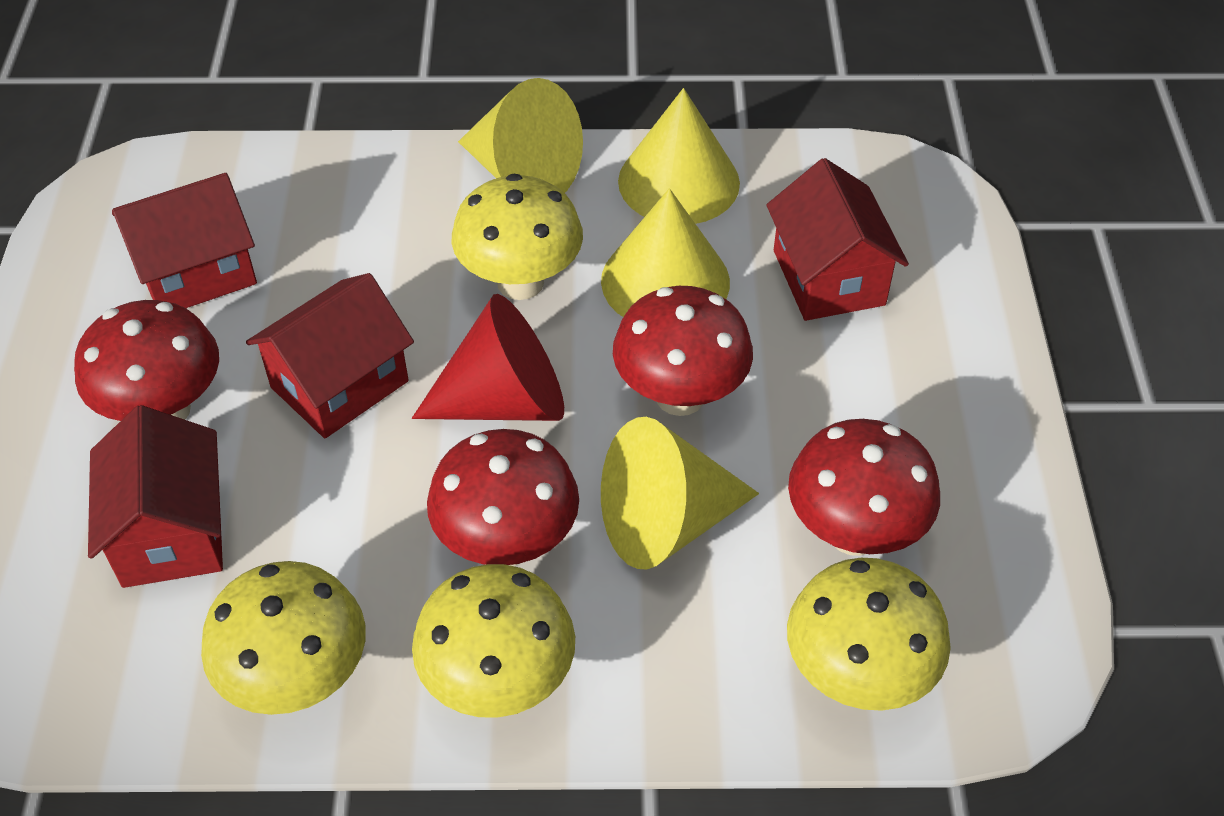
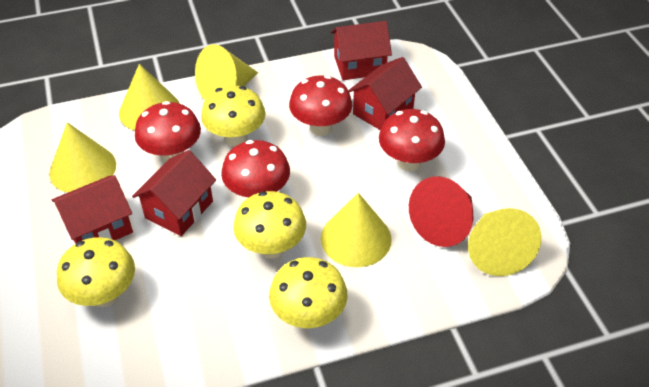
yellow cone: [458,78,583,193] [601,188,730,317] [601,417,759,569] [618,88,740,224] = 4 -> [49,122,116,193] [119,64,180,131] [195,44,258,100] [321,193,392,267] [468,208,542,276] = 5

